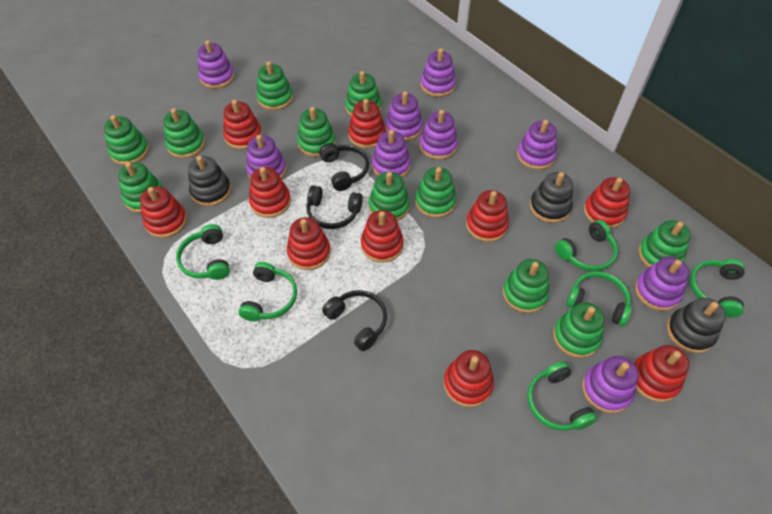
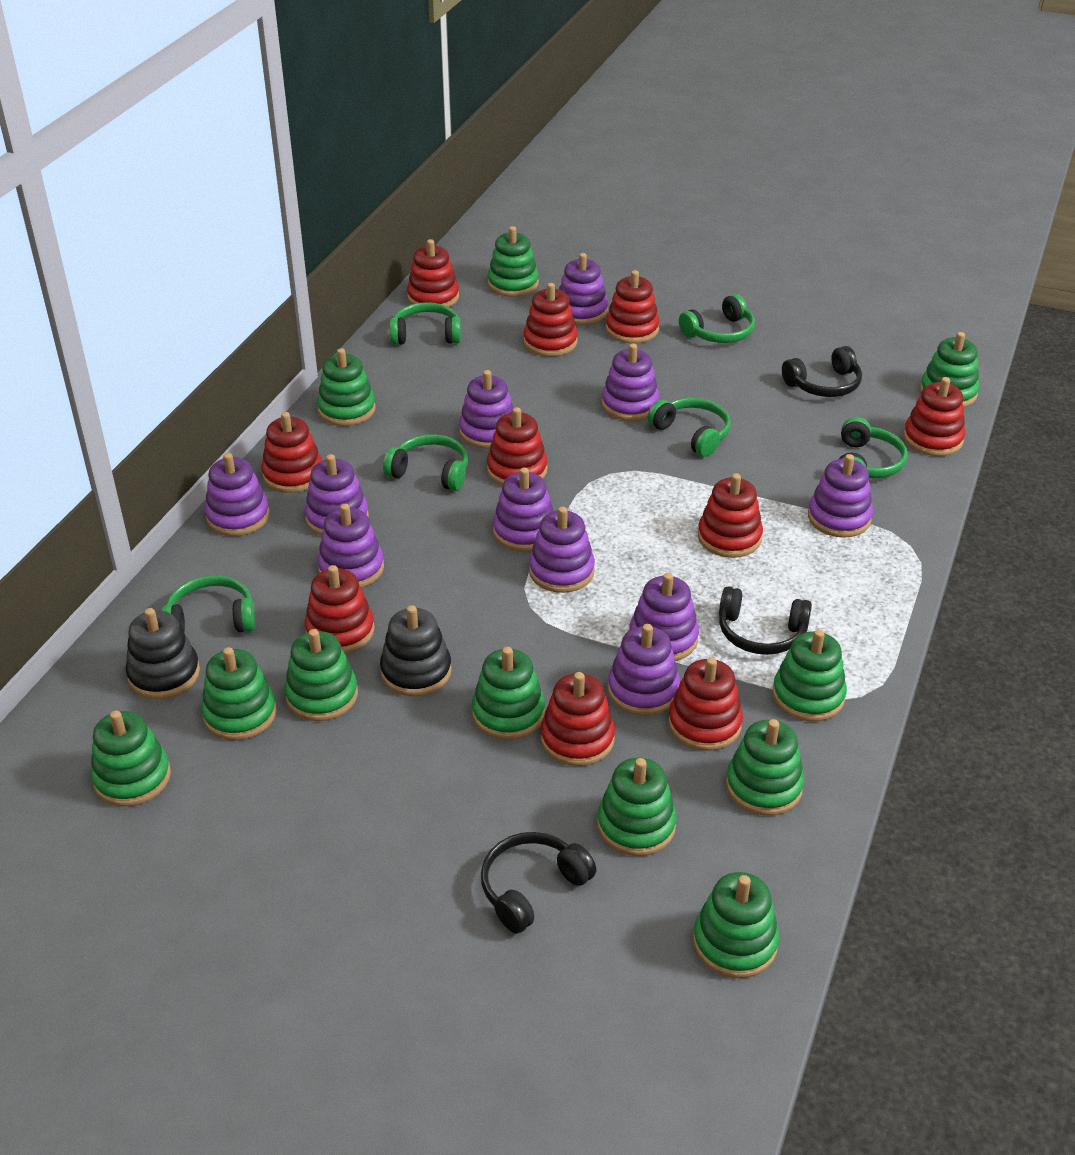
black stacking toy: [188,156,231,206] [530,172,573,223] [667,298,726,353] = 3 -> [126,608,200,699] [380,605,452,696] = 2
purple stacking toy: [198,40,235,89] [246,135,286,179] [372,130,411,177] [386,91,423,141] [420,110,458,160] [421,49,456,97] [517,120,557,170] [582,356,639,413] [635,257,689,311] = 9 -> [205,453,270,536] [304,454,369,536] [317,504,384,588] [459,370,514,449] [493,467,553,552] [529,507,595,593] [559,253,608,325] [602,343,659,421] [608,624,680,716] [630,573,699,661] [808,454,873,538] = 11

